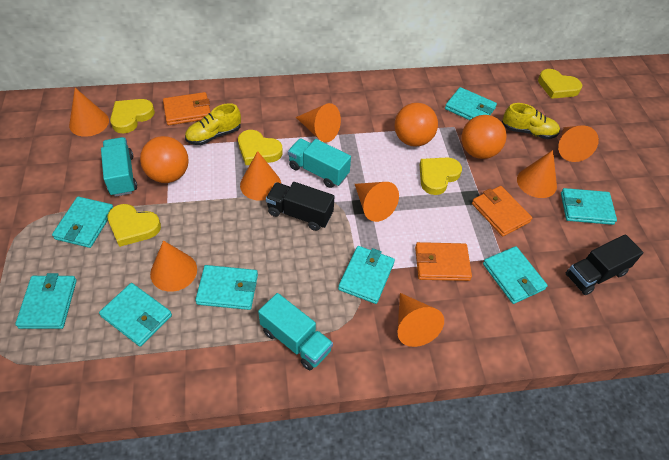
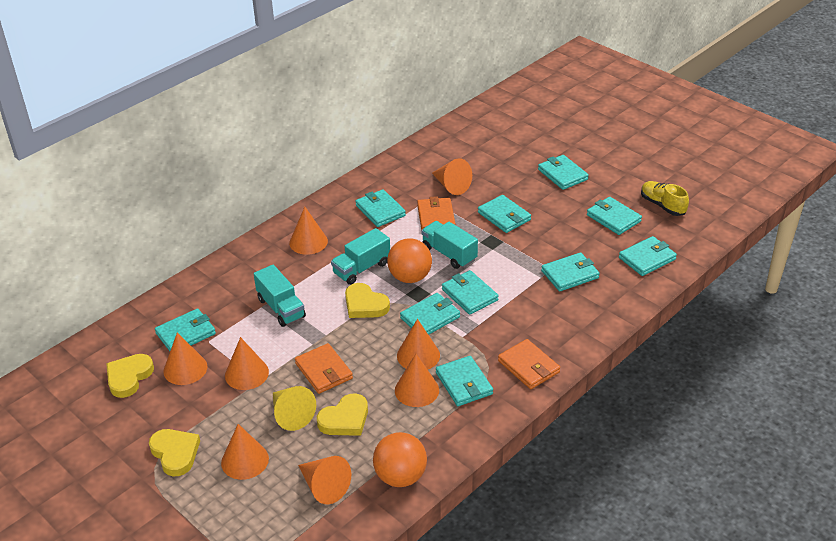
black truck: [266,182,335,231] [566,234,644,295] = 2 -> none = 0
orange ball: [140,136,189,183] [395,103,438,147] [461,115,507,159] = 3 -> [373,432,427,487] [387,238,432,283] = 2
turquoise wallet: [15,273,77,329] [52,197,113,248] [99,283,172,347] [195,265,258,310] [338,246,395,304] [445,87,497,120] [483,246,548,304] [561,188,617,225] = 8 -> [155,308,216,351] [355,189,406,227] [400,293,460,335] [436,356,493,406] [442,270,499,315] [478,195,531,233] [538,155,589,190] [541,252,600,291] [587,197,642,235] [619,236,677,276] = 10
yellow cone: none = 0 -> [273,386,316,431] = 1
yellow heart: [108,204,161,247] [110,99,155,134] [238,130,283,165] [420,157,462,195] [538,69,582,99] = 5 -> [106,354,154,398] [149,429,200,476] [317,393,368,436] [345,283,390,318] = 4
yellow shoe: [185,103,241,145] [502,103,560,139] = 2 -> [641,181,689,216] = 1

